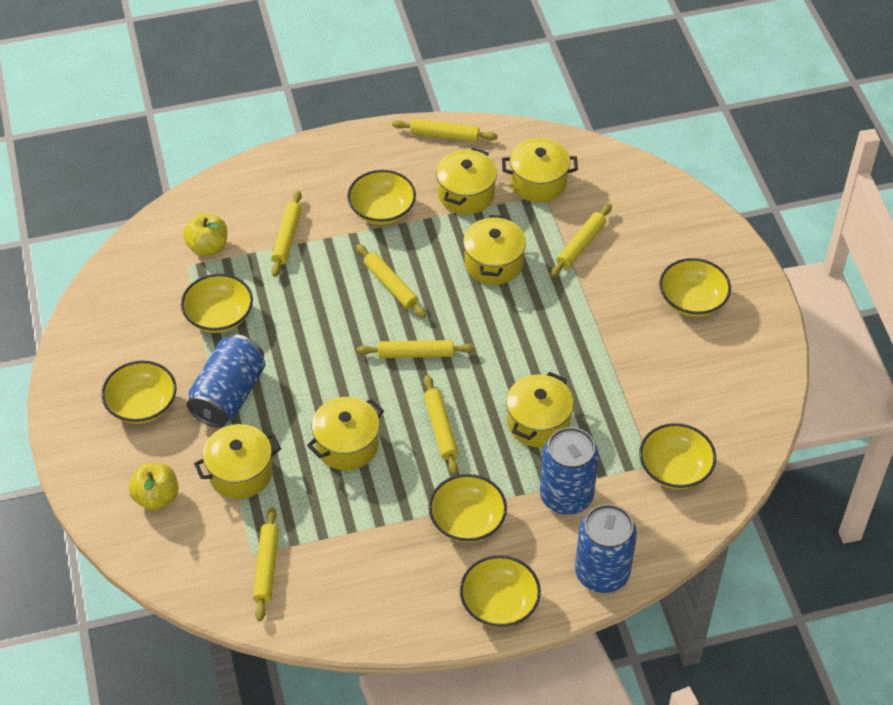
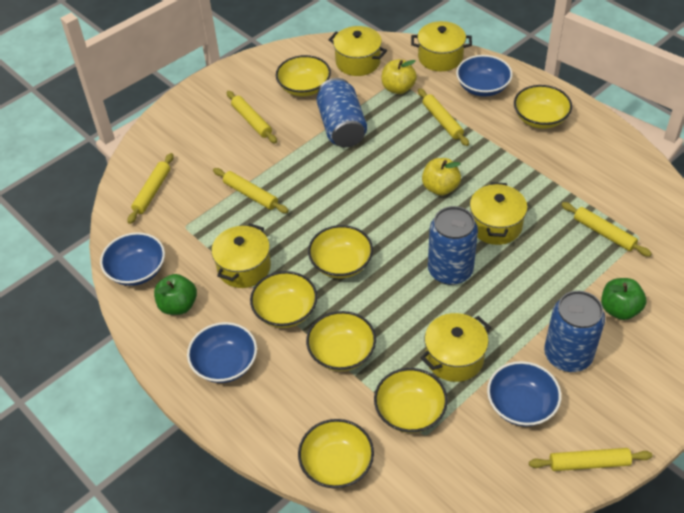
blue bowl: none = 0 -> [100,232,165,286] [187,322,257,383] [456,55,512,97] [487,361,561,426] = 4
green apple: none = 0 -> [154,274,197,315] [601,278,646,320] = 2
yellow pot: [194,424,281,499] [307,397,384,470] [436,148,497,215] [463,215,526,285] [502,138,578,203] [506,372,574,447] = 6 -> [211,223,271,288] [328,26,387,76] [411,21,472,71] [421,313,491,382] [470,182,527,245] = 5
yellow rolling pin: [253,507,279,621] [271,190,302,277] [356,244,426,318] [357,340,475,358] [392,119,498,142] [424,375,458,475] [550,204,612,278] = 7 -> [128,153,173,224] [213,168,289,213] [227,91,277,143] [418,88,469,146] [529,448,652,471] [561,202,652,257] = 6

